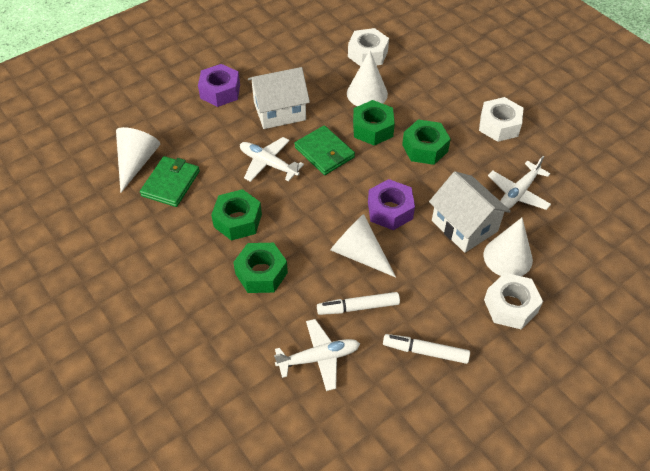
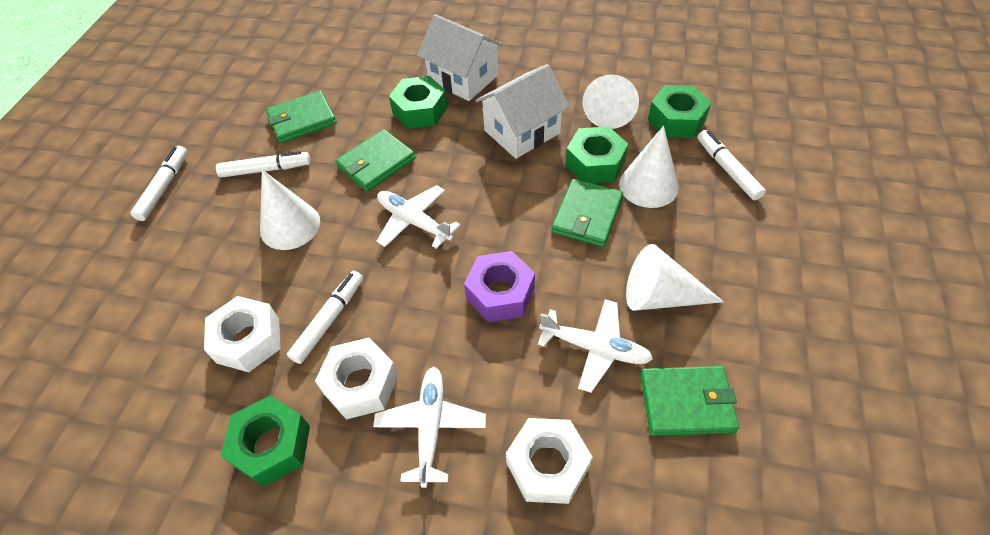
green wallet: [140,156,200,207] [294,125,355,175] = 2 -> [266,91,337,143] [335,129,416,192] [551,179,623,247] [640,366,739,436] = 4
purple nut: [198,64,240,107] [368,179,415,230] = 2 -> [464,251,535,322] = 1
white marker: [317,292,400,315] [383,334,470,364] = 2 -> [130,146,187,221] [216,151,311,178] [287,271,363,364] [697,130,766,200] = 4

